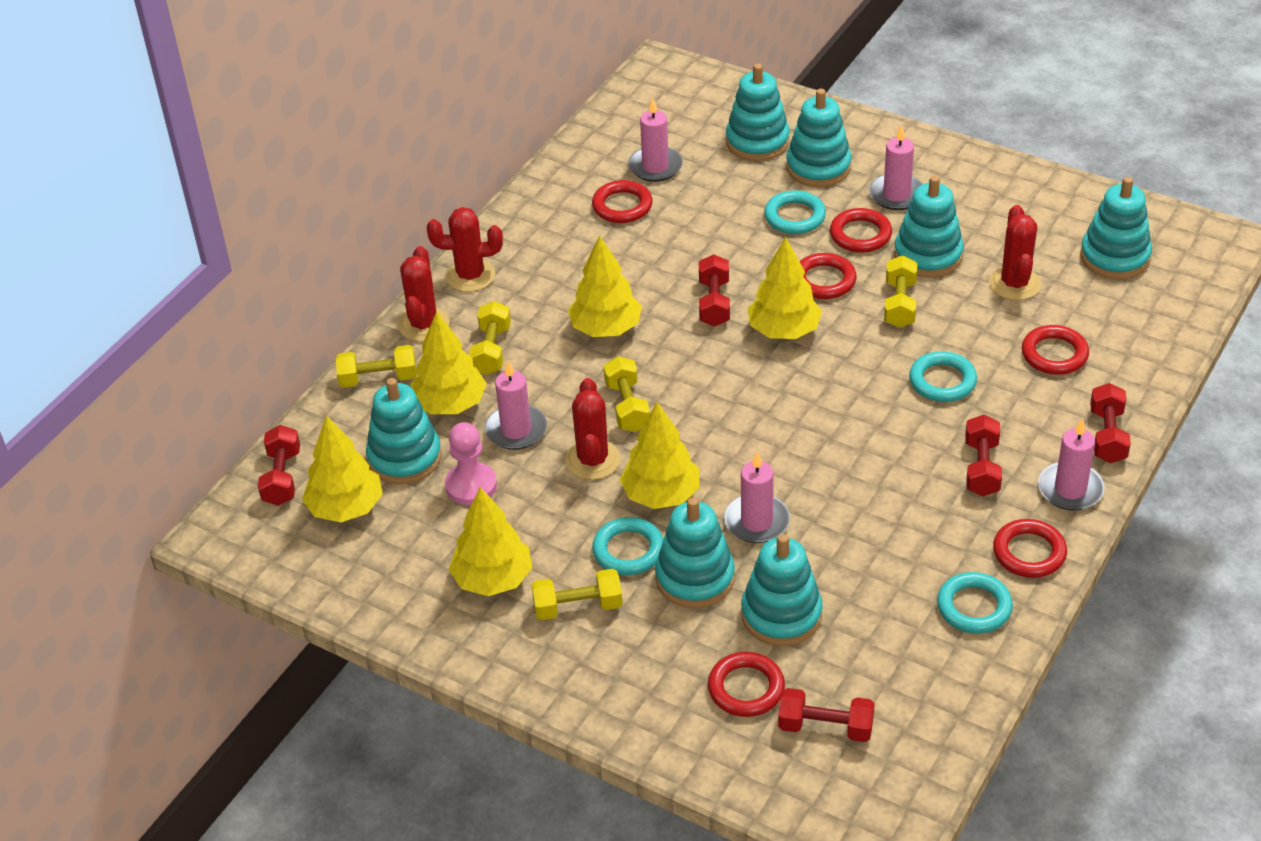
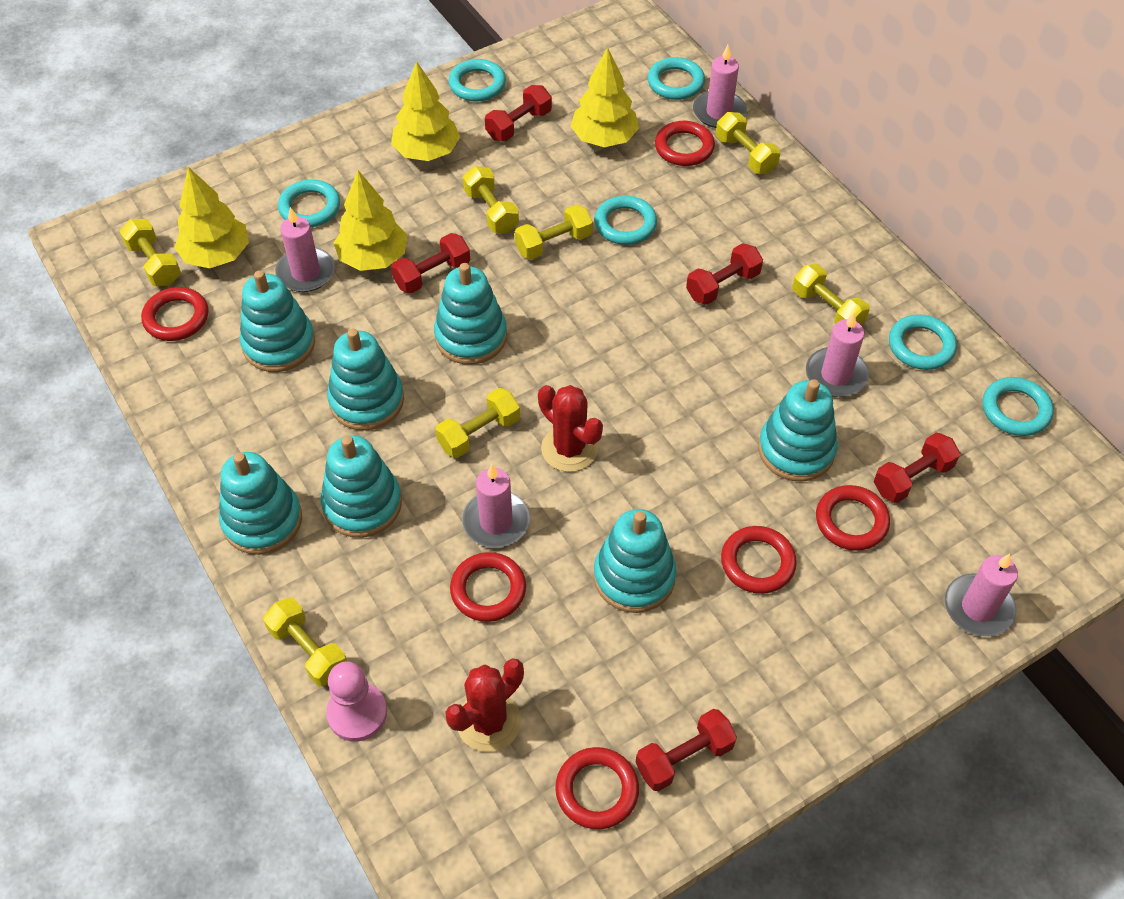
red cactus: [398,246,449,342] [427,207,503,292] [565,378,621,480] [989,205,1041,300] = 4 -> [445,659,524,752] [538,385,603,472] = 2
turquoise ring: [592,517,663,575] [764,190,826,234] [909,351,977,402] [937,572,1013,633] = 4 -> [278,179,340,227] [448,59,506,102] [595,196,657,245] [648,57,705,100] [889,314,957,370] [982,377,1054,436] = 6
yellow dumbbell: [335,345,417,388] [469,301,511,375] [531,569,623,620] [604,356,650,432] [884,255,917,328] = 5 -> [120,219,181,286] [263,598,347,687] [435,388,520,458] [463,166,519,234] [515,205,593,260] [716,112,780,174] [792,264,870,325] = 7
yellow tree: [302,415,383,523] [411,311,487,414] [449,487,532,596] [568,235,642,337] [620,402,699,509] [747,237,822,339] = 6 -> [174,167,249,268] [334,170,407,271] [391,61,460,161] [571,48,639,147] = 4

